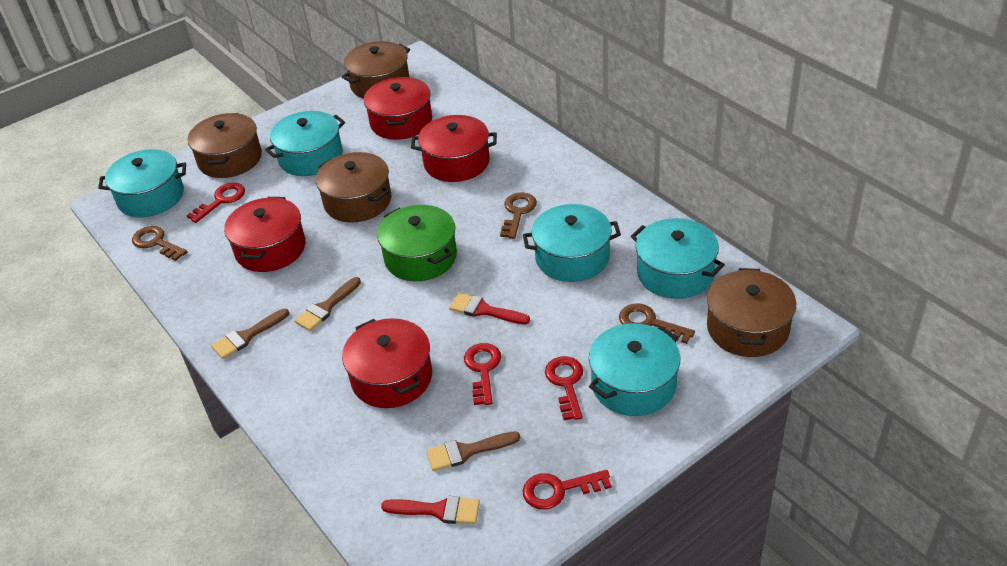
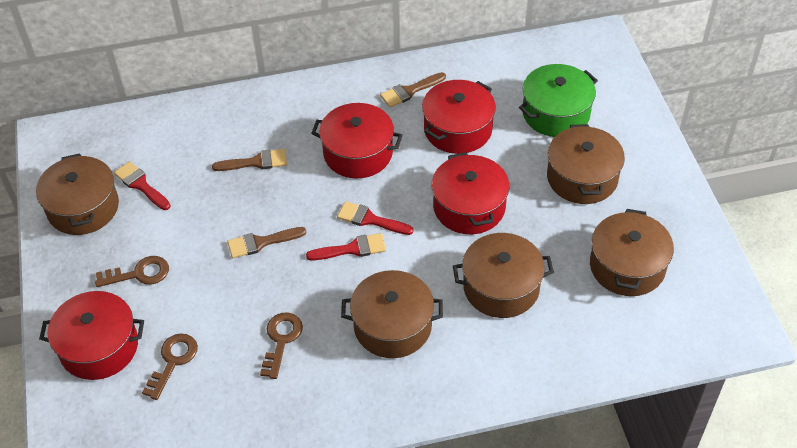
brown pot: [188,113,262,178] [316,152,391,222] [342,41,410,99] [707,268,796,357] = 4 -> [36,153,119,235] [341,270,443,358] [453,233,554,318] [547,124,625,204] [590,209,674,296] = 5
red brush: [381,496,480,524] [449,293,530,324] = 2 -> [114,161,171,210] [306,233,386,260] [337,201,414,235] = 3
red key: [186,183,245,223] [464,343,501,405] [523,470,612,510] [545,356,583,420] = 4 -> none = 0
turquoise pot: [98,149,186,218] [265,111,345,176] [523,204,621,282] [589,323,680,416] [631,218,725,299] = 5 -> none = 0

